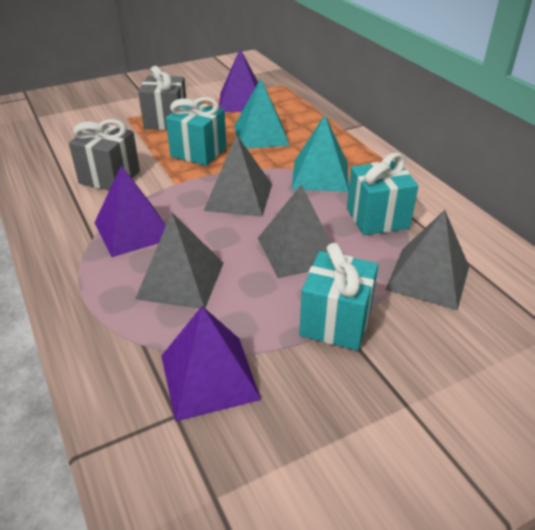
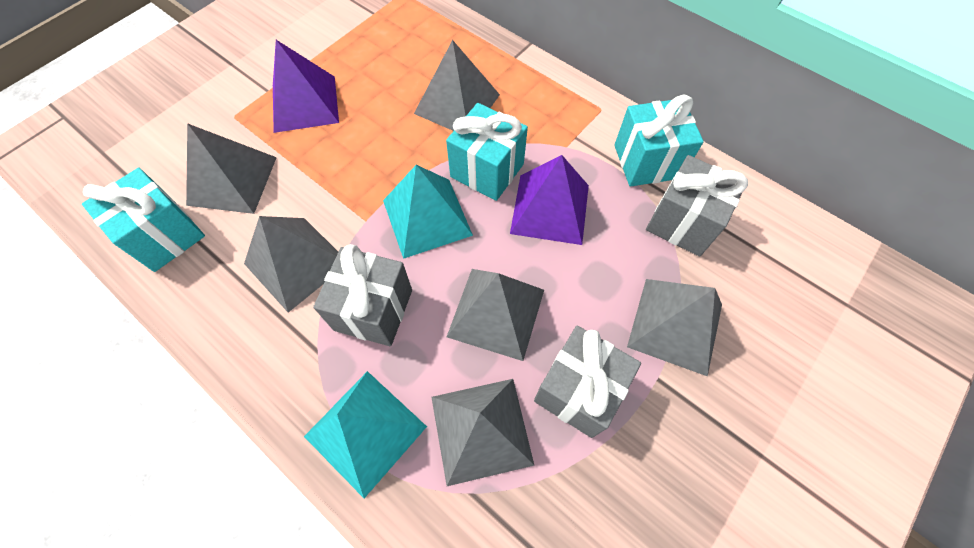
grey gift: [69,119,140,190] [138,66,186,130] = 2 -> [313,244,412,346] [534,326,641,438] [646,155,748,257] = 3
grey pyramid: [135,212,223,309] [204,134,272,217] [258,184,331,278] [385,210,469,310] = 4 -> [186,123,277,214] [244,216,338,313] [414,40,500,131] [431,379,534,486] [447,269,544,361] [627,279,722,377] = 6
purple pyramid: [94,165,166,257] [161,306,261,422] [219,49,258,112] = 3 -> [273,40,339,133] [510,155,589,245] = 2

